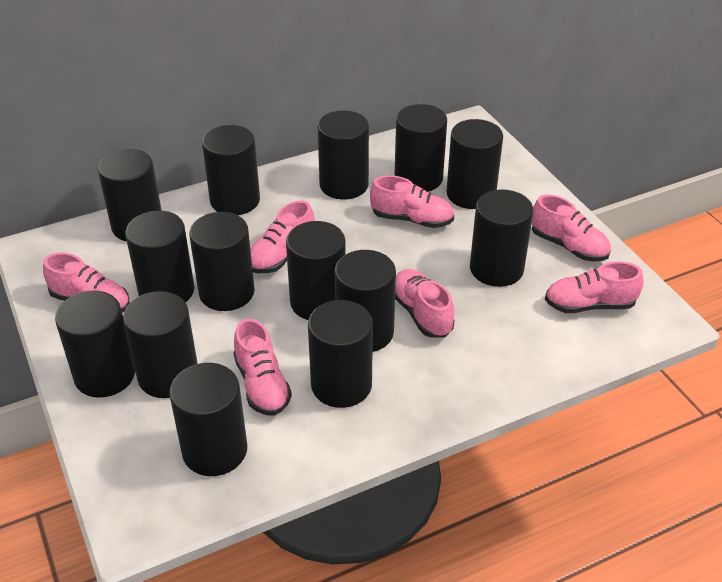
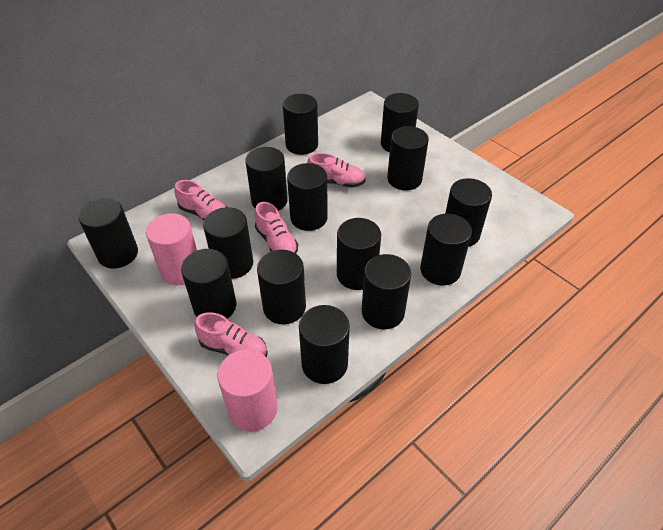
pink cylinder: none = 0 -> [146,213,197,285] [218,349,278,431] = 2
pink shoe: [43,252,130,313] [234,319,292,416] [250,201,315,273] [370,175,454,228] [395,269,455,338] [532,195,611,261] [545,262,643,313] = 7 -> [175,180,227,220] [195,312,268,357] [255,202,298,253] [307,153,366,188] = 4

